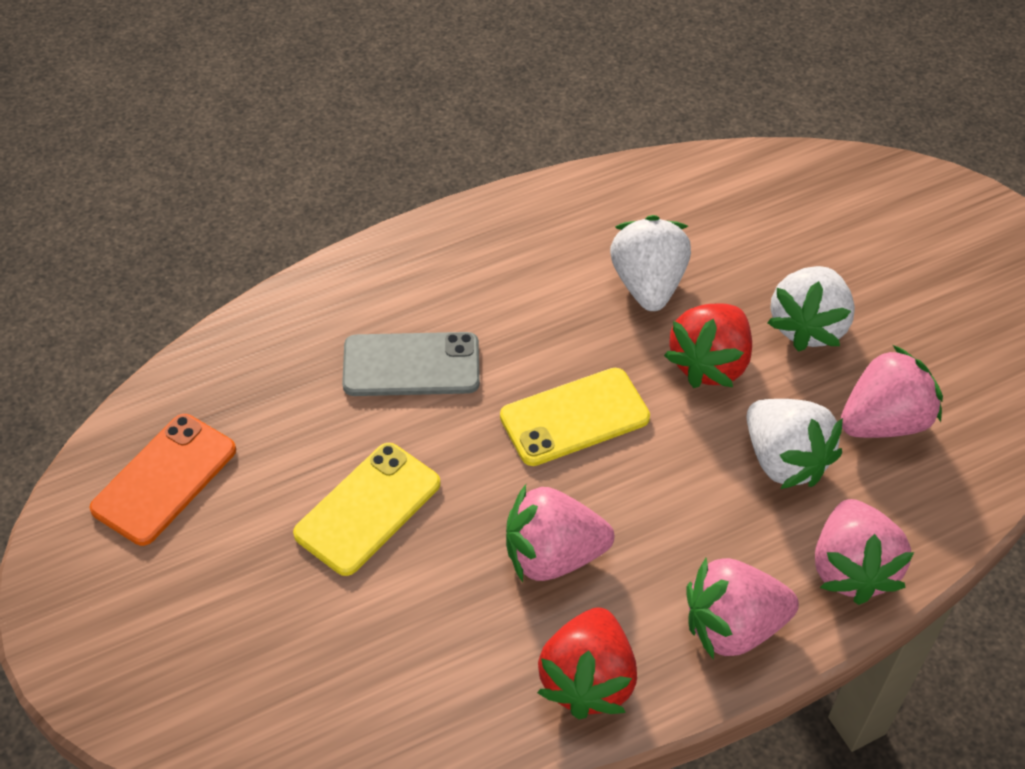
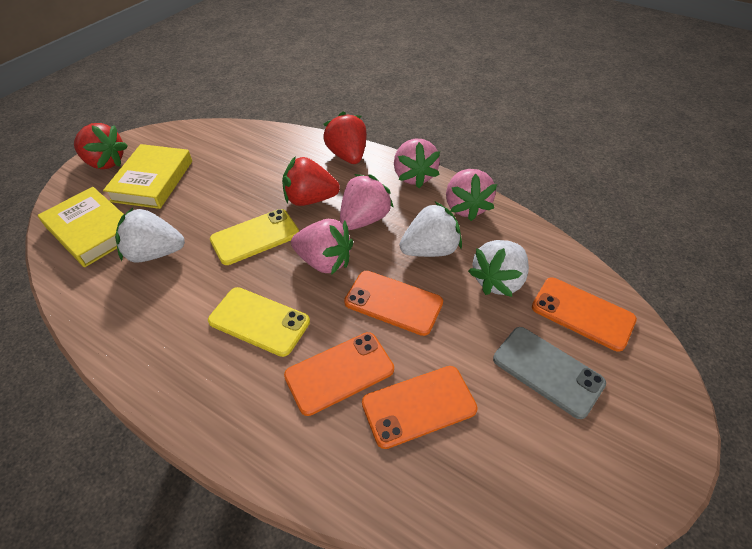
orange phone: [89,414,236,546] = 1 -> [284,332,394,416] [344,271,443,336] [362,366,478,449] [532,277,637,352] = 4
red strawberry: [537,607,637,719] [664,304,752,388] = 2 -> [74,123,128,169] [282,156,340,206] [323,112,367,164] = 3
yellow book: none = 0 -> [38,187,124,267] [103,144,192,209] = 2

